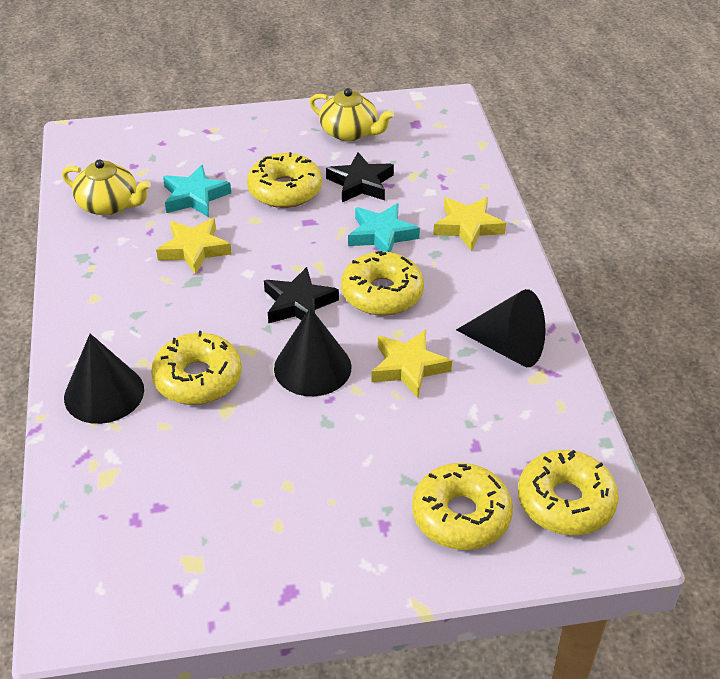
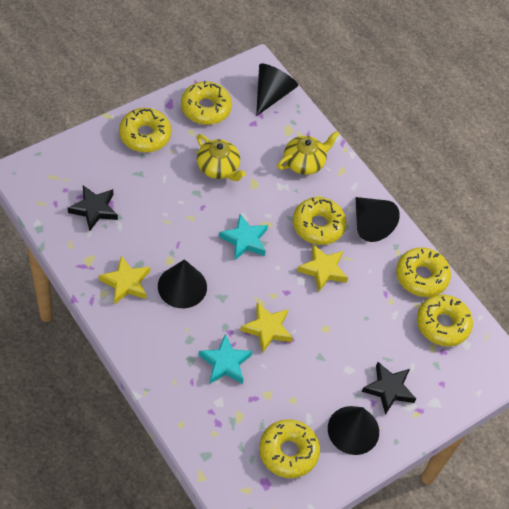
black cone: [64,334,144,424] [274,307,352,396] [456,289,545,367] = 3 -> [158,259,207,308] [256,64,298,116] [328,406,379,455] [355,197,400,242] = 4
yellow donut: [151,331,242,405] [247,152,322,208] [341,251,424,316] [412,463,513,550] [518,450,619,535] = 5 -> [119,108,171,153] [181,81,232,125] [259,419,320,478] [293,197,347,245] [396,247,451,297] [417,295,473,346] = 6

